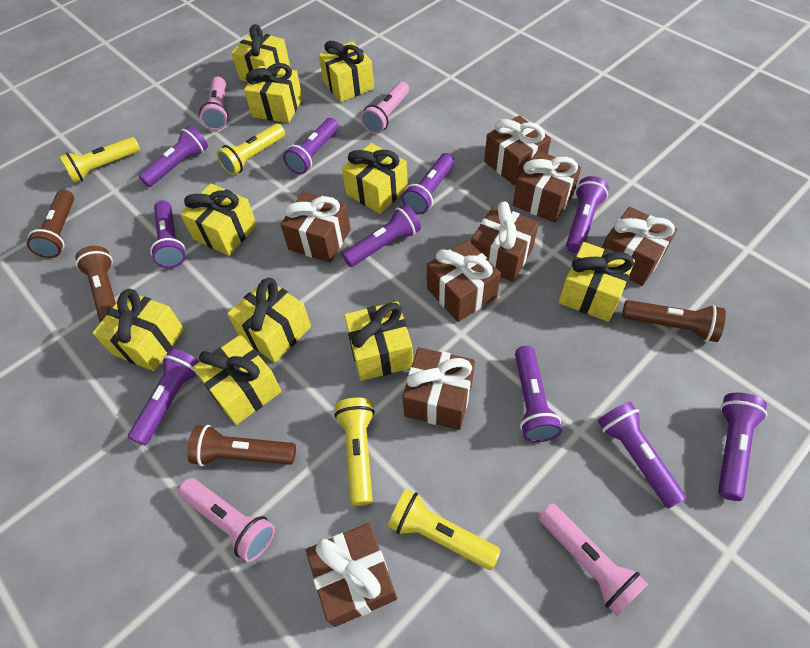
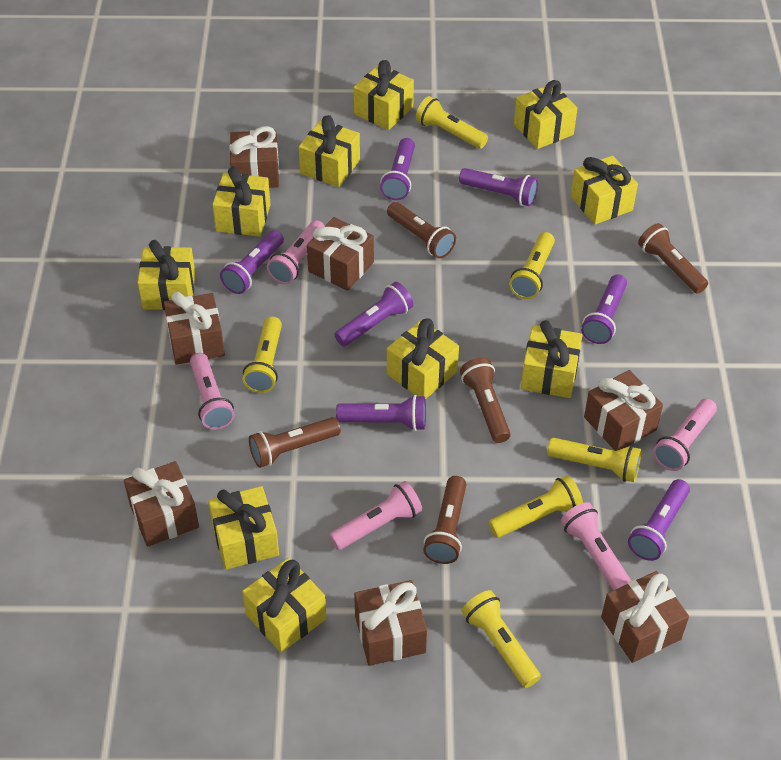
brown flashlight: [27,190,74,258] [75,246,116,323] [187,425,296,466] [622,300,726,342] = 4 -> [249,417,341,468] [387,202,456,258] [423,476,466,564] [460,357,511,443] [638,223,708,294] = 5
brown gift: [280,191,351,263] [306,523,397,627] [402,347,475,430] [427,240,501,322] [471,201,539,282] [484,115,551,185] [513,151,581,223] [602,207,677,286] = 8 -> [124,461,199,547] [164,292,225,365] [229,126,279,188] [307,217,374,291] [354,580,427,666] [584,370,663,451] [601,571,689,663] = 7
pink flashlight: [178,478,275,562] [199,77,229,130] [360,81,409,134] [538,503,648,616] = 4 -> [190,353,235,430] [267,220,325,284] [329,481,422,550] [561,502,631,590] [653,399,717,471] = 5
purple flashlight: [128,348,200,445] [139,125,208,187] [150,200,186,268] [283,118,339,174] [342,204,421,267] [402,153,454,214] [515,346,562,442] [566,176,609,253] [598,402,686,509] [718,393,768,501] = 10 -> [220,230,284,294] [334,282,413,346] [336,395,426,431] [380,138,415,200] [459,168,538,206] [581,274,627,344] [628,479,690,561] = 7
yellow flashlight: [59,137,140,183] [217,124,285,175] [335,398,375,506] [388,489,500,570] = 4 -> [243,317,282,393] [416,96,488,149] [462,590,541,688] [489,475,583,538] [509,232,555,299] [547,438,642,482] = 6

